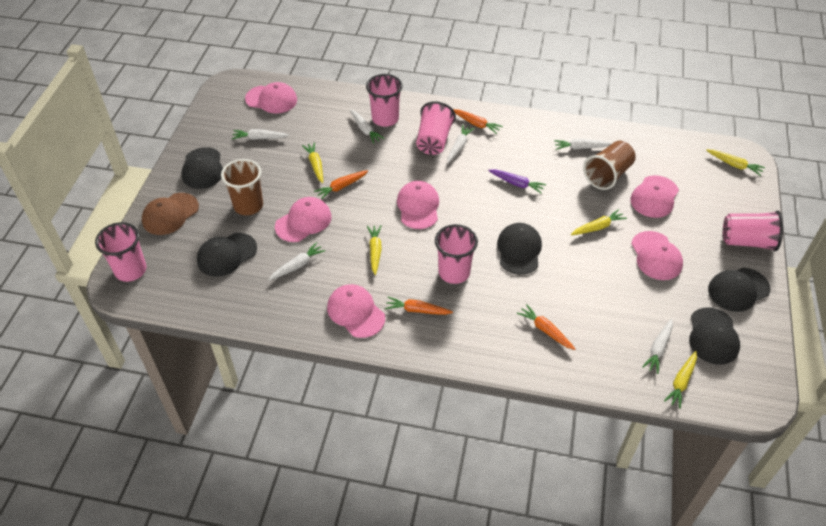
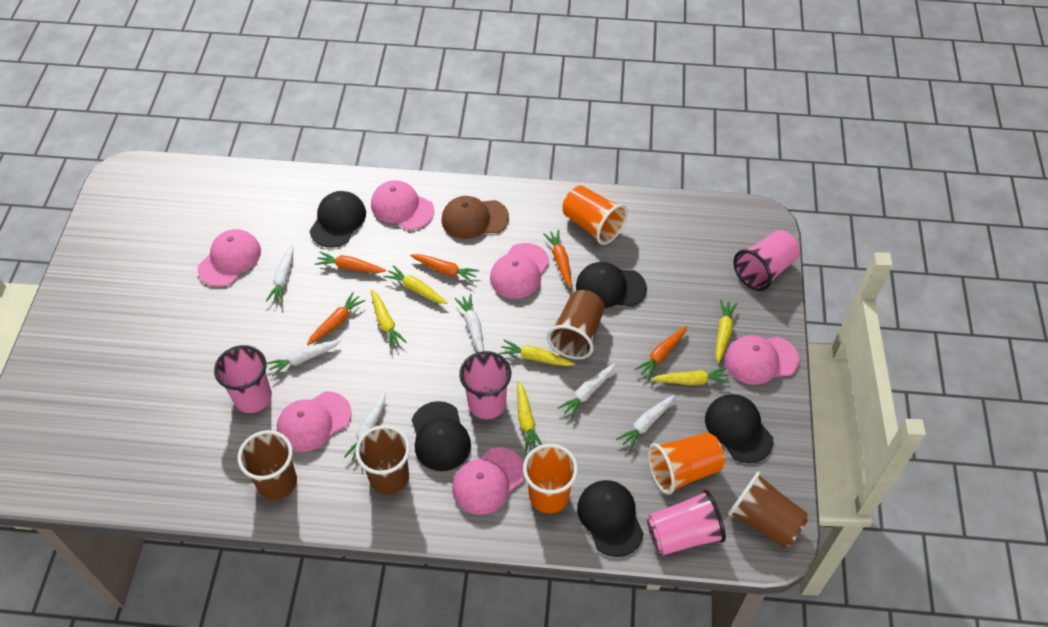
brown cup: [221,159,263,215] [583,141,636,190] = 2 -> [238,430,297,500] [355,425,410,495] [547,290,605,359] [728,472,809,548] = 4
orange carrot: [314,170,368,200] [385,297,453,315] [453,109,503,134] [517,304,575,350] = 4 -> [307,292,365,346] [315,252,386,273] [410,254,479,283] [543,230,572,288] [634,325,687,380] = 5
orange cup: none = 0 -> [523,444,578,513] [563,185,628,245] [648,432,725,495] = 3
pink cup: [95,222,147,282] [366,74,403,127] [416,101,456,155] [435,224,478,284] [723,211,783,251] = 5 -> [214,345,272,413] [459,351,511,419] [647,490,726,555] [733,230,800,291] = 4
purple carrot: [488,169,546,194] = 1 -> none = 0
yellow carrot: [302,142,323,183] [367,225,382,275] [571,209,627,235] [664,351,697,409] [706,149,765,176] = 5 -> [371,289,406,349] [383,265,448,304] [499,340,575,366] [517,381,542,451] [651,367,730,385] [716,300,737,363] = 6

